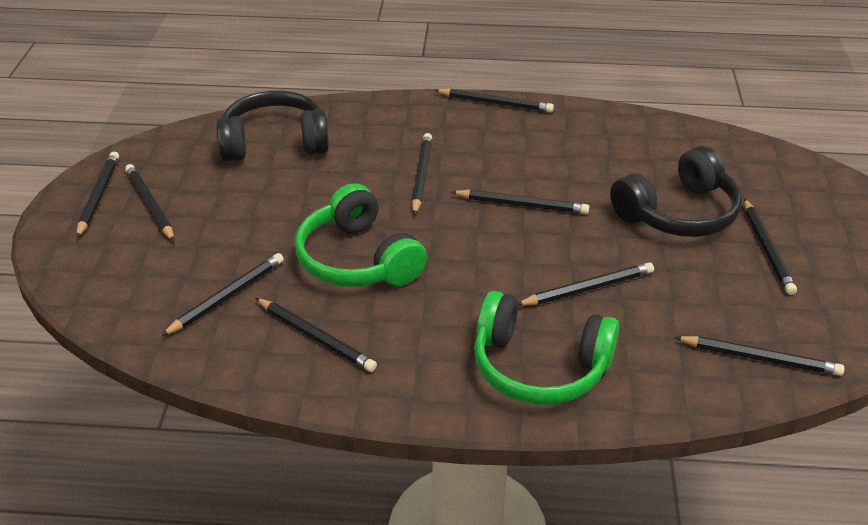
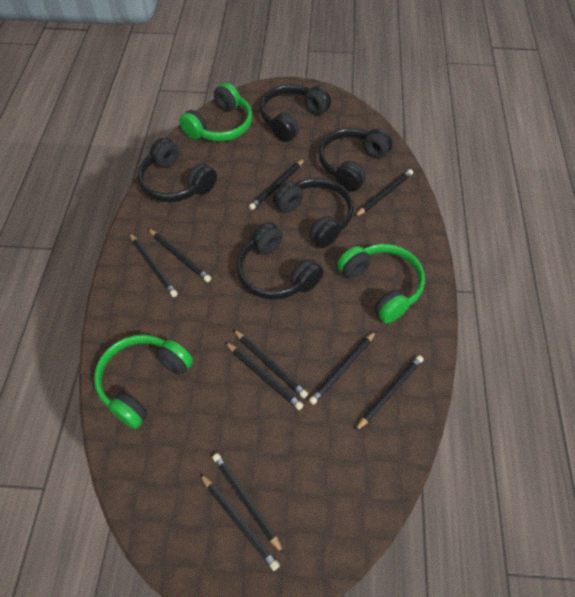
black headphones: [216,91,329,162] [610,146,742,237] = 2 -> [137,138,217,202] [236,222,324,300] [260,84,331,142] [273,178,354,248] [318,128,393,192] = 5
green headphones: [295,183,427,286] [474,291,619,405] = 2 -> [94,335,193,429] [179,83,252,141] [337,244,425,323] = 3

